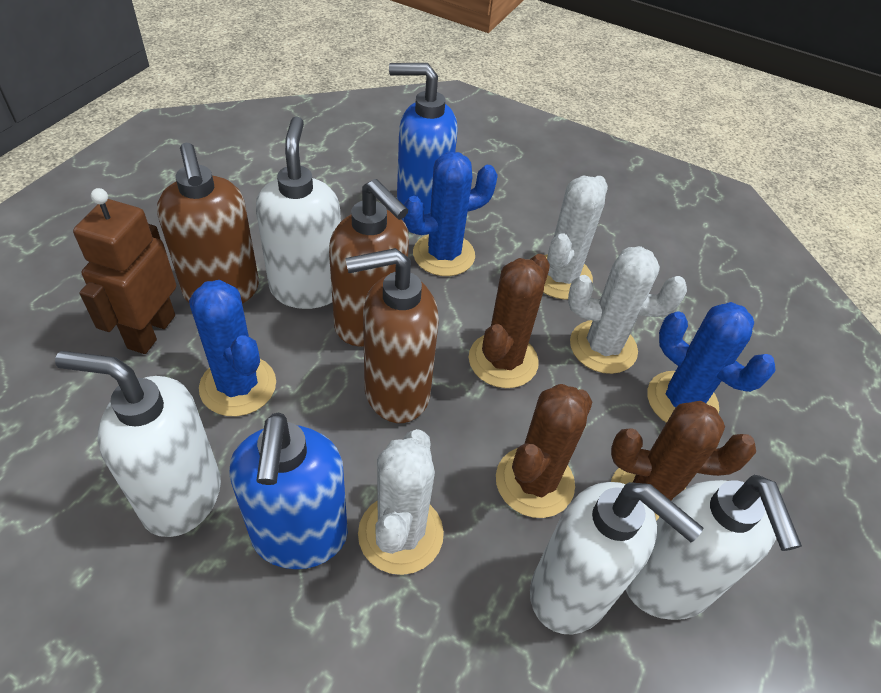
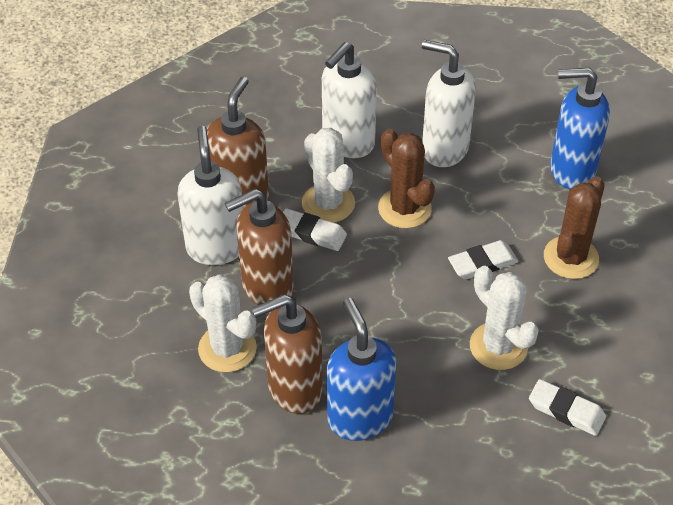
blue cactus: [189,280,276,416] [403,152,498,276] [647,302,776,423] = 3 -> none = 0
brown cactus: [469,254,550,388] [496,384,592,518] [611,401,756,521] = 3 -> [378,129,435,228] [544,176,605,279] = 2
brown robot: [73,188,176,354] = 1 -> none = 0
white eraser: none = 0 -> [283,209,347,251] [448,240,518,279] [529,379,606,436] = 3
white soap dispenser: [55,351,221,537] [256,116,341,309] [530,482,703,634] [626,475,802,620] = 4 -> [177,126,243,265] [322,42,377,158] [422,40,476,167] = 3

